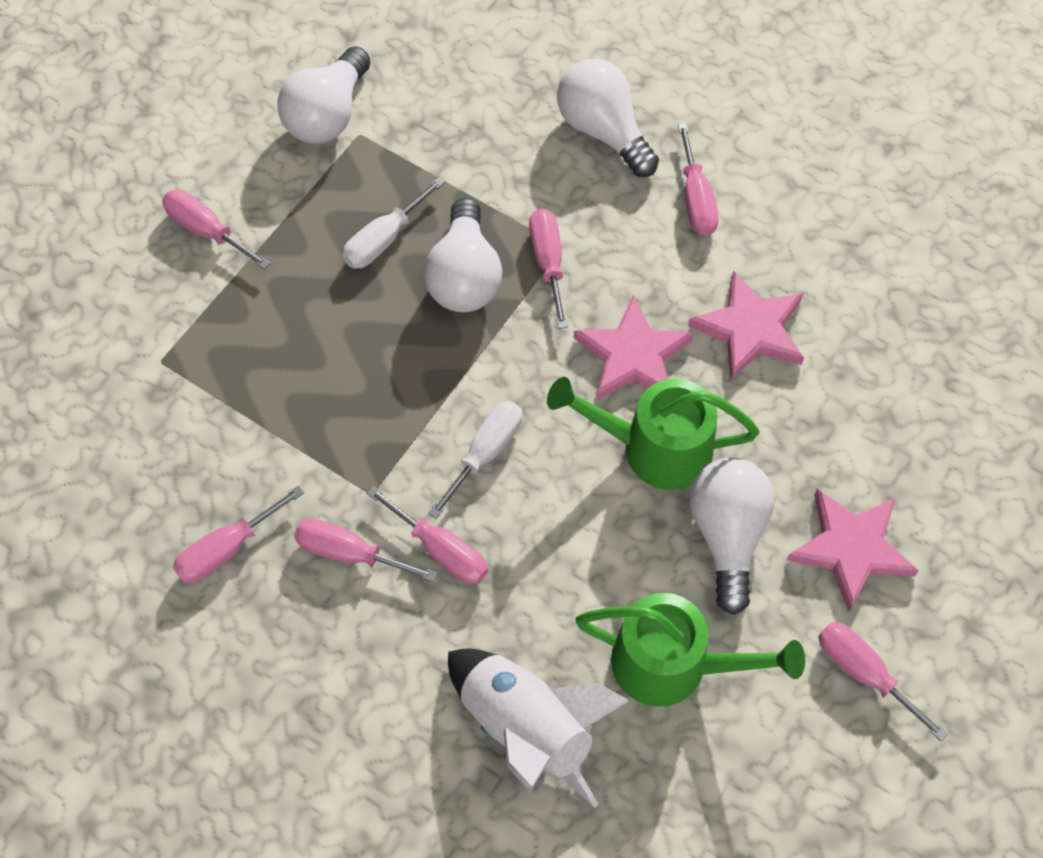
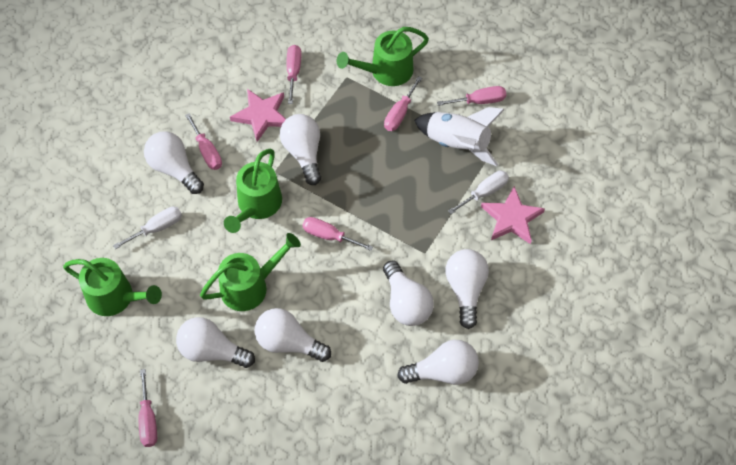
green watering can: [547,377,759,490] [576,593,805,707] = 2 -> [63,258,162,316] [200,233,301,311] [224,149,282,233] [337,27,429,86] = 4
pink screwdriver: [162,190,271,269] [173,485,304,584] [294,518,438,582] [367,486,488,584] [529,209,568,329] [678,123,719,236] [818,622,948,741] = 7 -> [139,369,157,447] [185,113,222,170] [286,45,302,104] [303,217,373,251] [384,76,422,131] [437,86,506,106] = 6
pink star: [573,294,694,401] [688,270,804,380] [787,489,919,612] = 3 -> [230,89,286,142] [481,186,545,244] = 2
white light bulb: [277,46,371,144] [424,198,502,312] [557,59,659,177] [690,458,775,615] = 4 -> [144,131,204,194] [176,317,255,368] [255,308,331,362] [280,114,321,185] [383,260,434,326] [397,340,479,385] [445,249,489,329] = 7

